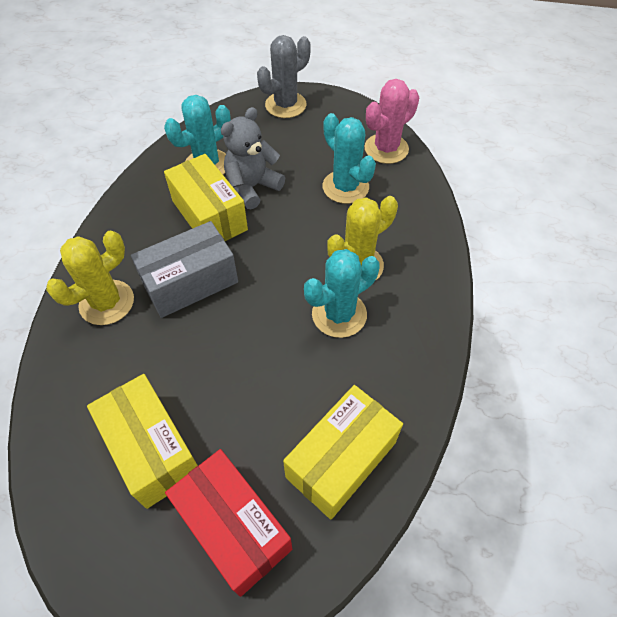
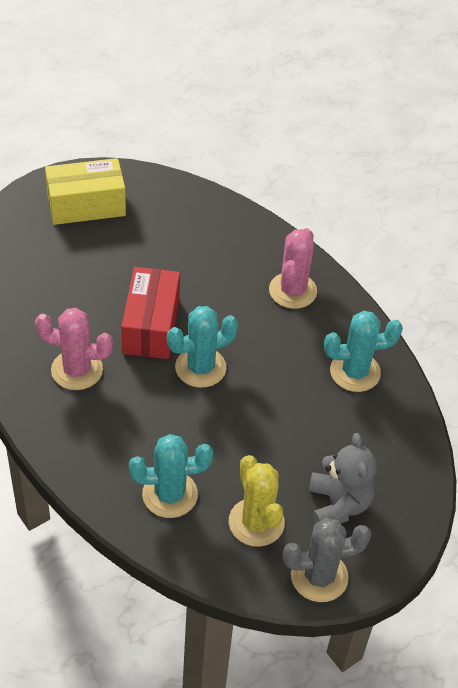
grey box: [131,221,238,318] = 1 -> none = 0
pink cactus: [364,79,419,164] = 1 -> [35,308,113,390] [269,228,317,309] = 2
yellow box: [87,374,198,509] [164,154,248,241] [283,385,403,519] = 3 -> [45,158,126,225] = 1
yellow cactus: [46,231,134,325] [327,196,398,281] = 2 -> [229,455,285,547] = 1

